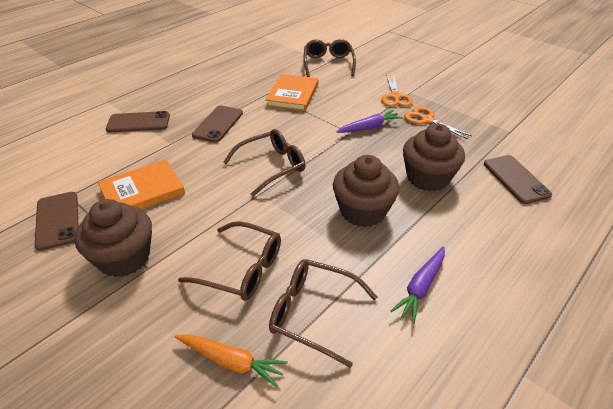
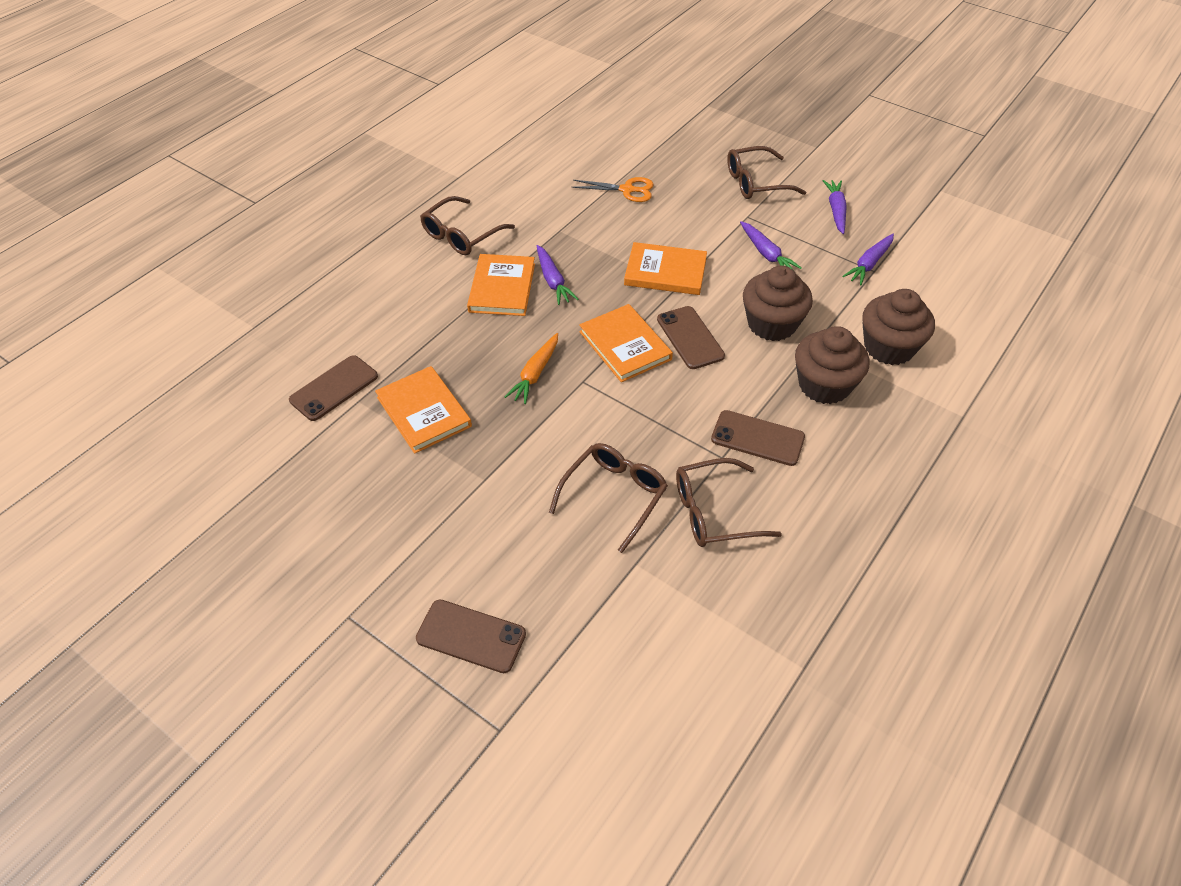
orange book: [98,159,185,209] [265,74,318,111] = 2 -> [375,366,472,454] [467,254,535,316] [579,304,673,382] [624,242,707,295] = 4
orange scissors: [381,75,413,107] [404,106,472,139] = 2 -> [572,177,654,202] = 1
purple carrot: [337,110,403,133] [391,246,445,323] = 2 -> [537,245,578,305] [740,221,802,271] [823,180,847,234] [842,234,894,285] = 4

